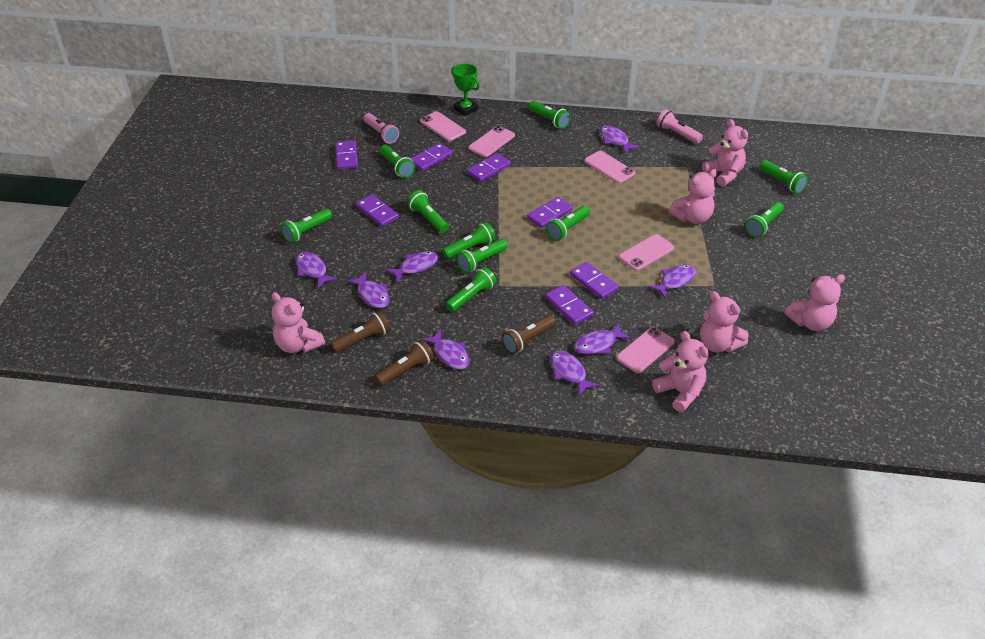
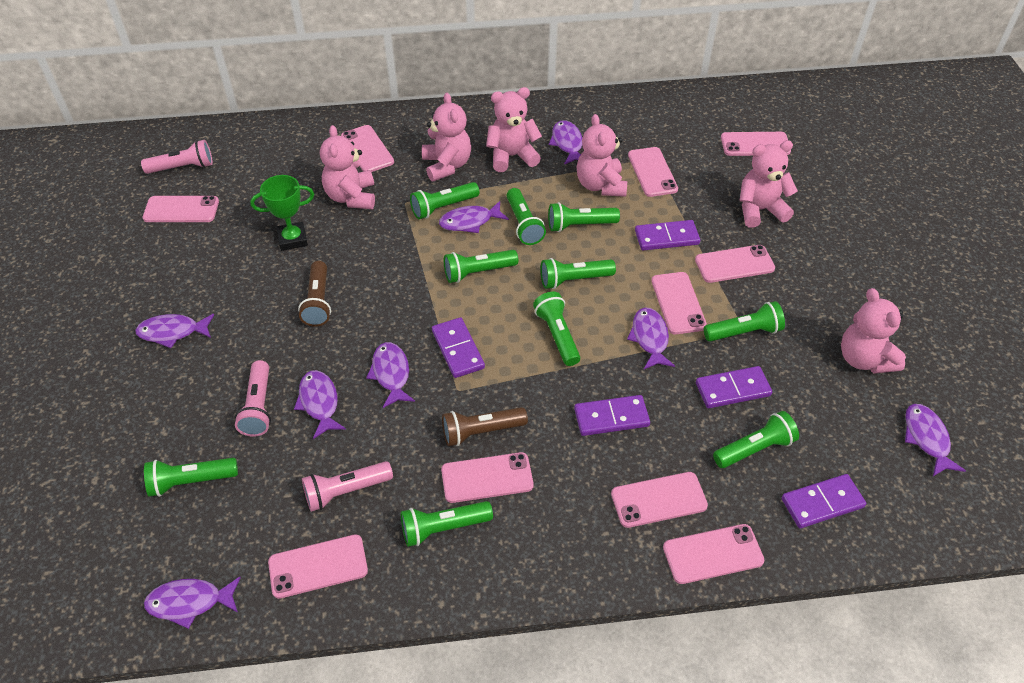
brown flashlight: [331,311,390,353] [375,339,434,386] [502,315,556,354] = 3 -> [298,261,331,327] [442,407,528,446] = 2
pink flashlight: [364,113,399,144] [657,109,703,144] = 2 -> [141,140,213,174] [234,360,271,437] [302,461,393,512] = 3
pink phone: [420,111,466,141] [469,126,515,157] [584,151,635,183] [616,327,675,373] [619,234,674,271] = 5 -> [143,196,219,222] [268,534,368,599] [341,125,394,172] [441,452,534,503] [611,472,708,528] [628,147,678,197] [651,272,707,334] [663,524,764,584] [695,245,775,283] [721,132,791,156] = 10
purple domino: [335,140,358,170] [356,194,399,227] [410,143,453,171] [467,153,511,182] [527,197,573,228] [545,285,594,325] [570,262,619,299] = 7 -> [432,317,485,378] [574,395,650,436] [635,220,700,250] [696,366,772,408] [782,474,866,528] = 5

